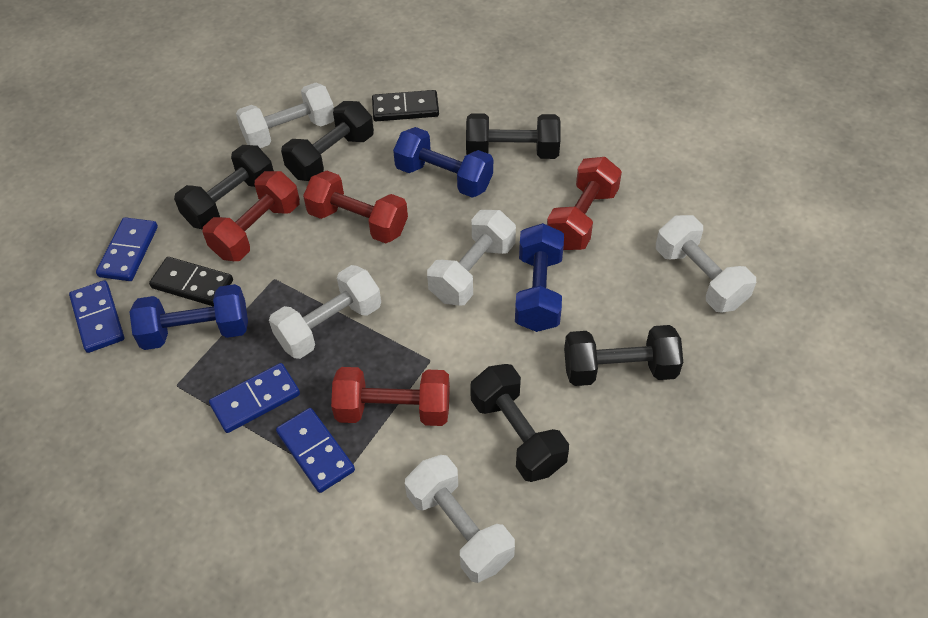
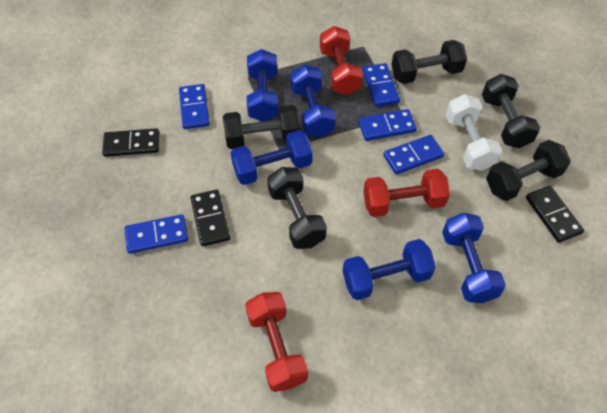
black domino: [149,257,233,306] [372,90,439,121] = 2 -> [102,128,159,157] [190,190,230,246] [526,186,584,243] = 3
blue domino: [69,280,124,353] [96,217,158,281] [209,363,300,433] [276,408,355,493] = 4 -> [124,214,188,254] [179,84,210,129] [358,109,417,141] [363,63,400,107] [383,135,444,175] = 5
blue dumbbell: [130,284,248,350] [393,127,493,198] [515,223,564,332] = 3 -> [230,130,313,185] [247,49,279,122] [290,64,336,138] [343,239,436,300] [442,213,506,303] = 5
red dumbbell: [203,171,300,261] [303,171,408,243] [331,367,450,426] [547,157,622,250] = 4 -> [245,292,308,392] [320,26,363,95] [363,169,450,217] = 3
white dumbbell: [236,83,334,148] [269,265,381,359] [405,455,515,583] [427,210,516,306] [656,215,756,313] = 5 -> [446,94,502,171] = 1

